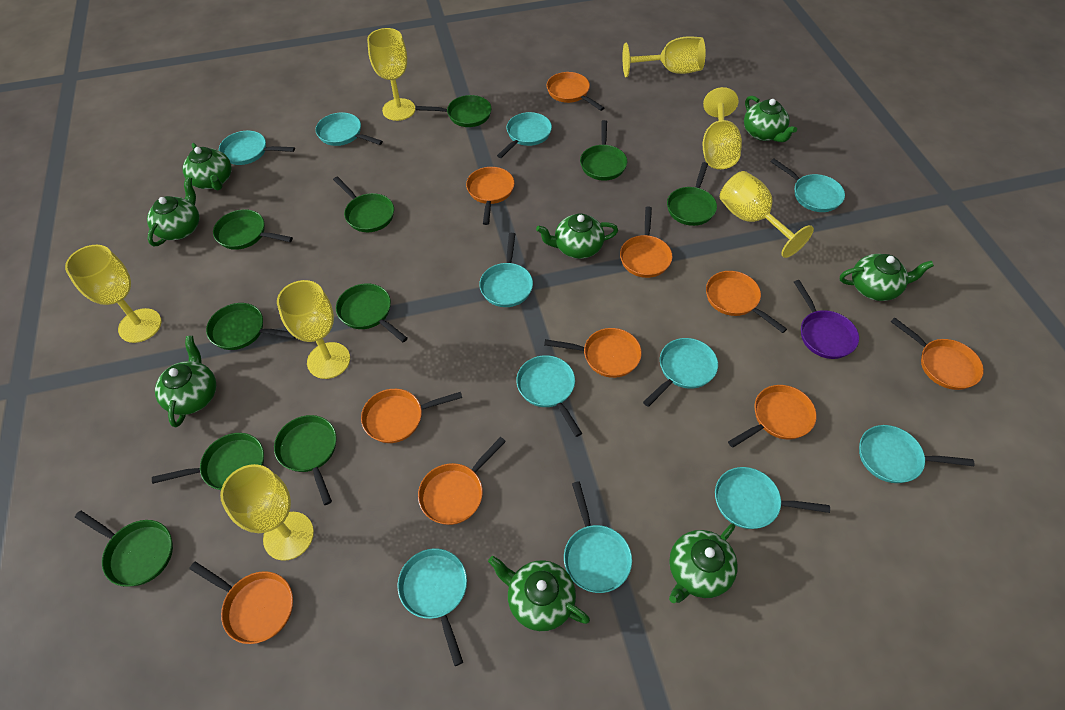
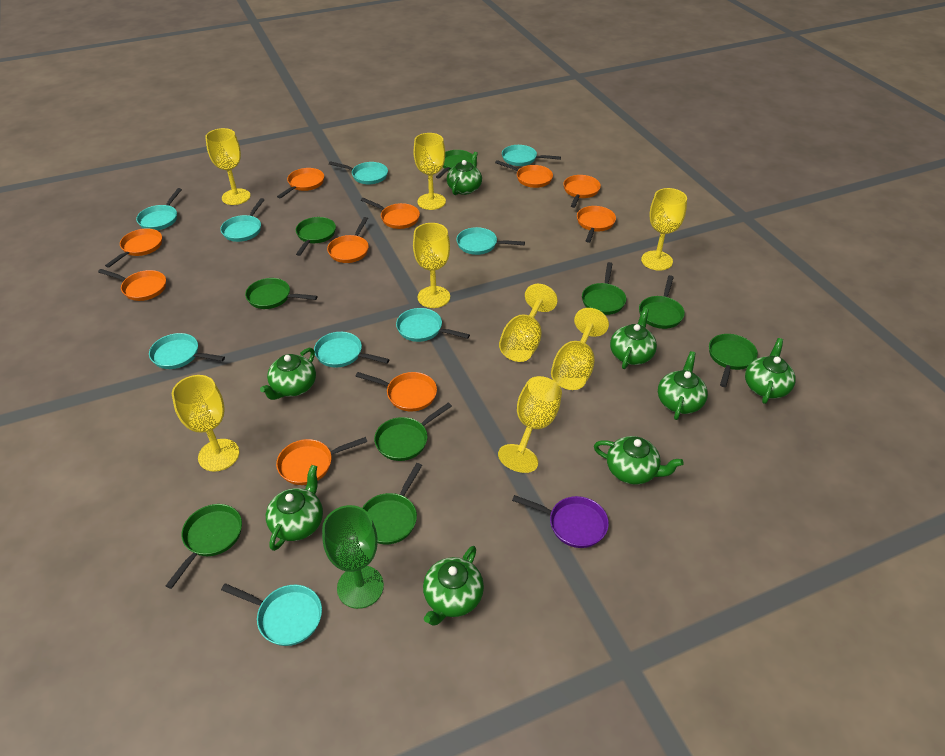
green goblet: none = 0 -> [322,505,384,609] = 1
green pan: [75,511,173,587] [152,433,264,490] [206,303,295,350] [213,209,293,250] [274,415,337,505] [333,176,394,232] [336,283,408,342] [416,95,492,127] [580,120,627,180] [667,162,717,226] = 10 -> [166,504,242,589] [245,278,317,309] [296,217,336,256] [362,463,422,544] [374,402,452,461] [436,150,473,179] [582,262,626,315] [639,275,685,329] [709,334,758,387] = 9
turquoise pan: [219,131,295,165] [315,112,383,146] [398,548,467,666] [479,233,533,307] [497,112,552,158] [516,355,582,437] [564,481,632,593] [643,338,718,407] [715,467,830,529] [771,158,845,212] [859,425,974,483] = 11 -> [136,188,182,230] [149,333,225,369] [220,198,265,242] [221,583,322,646] [314,332,389,367] [329,161,388,184] [396,308,470,342] [457,227,525,255] [502,145,561,166] = 9
yellow goblet: [65,245,161,343] [220,464,314,561] [277,280,350,379] [367,28,415,121] [623,36,705,77] [703,87,742,169] [720,171,814,258] = 7 -> [172,375,240,472] [205,128,251,205] [413,133,446,210] [413,223,450,308] [498,376,562,473] [499,284,558,362] [551,308,609,390] [641,188,687,271] = 8

